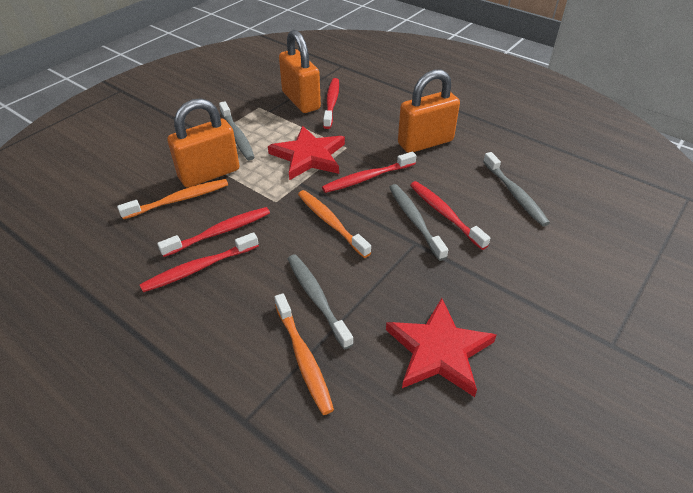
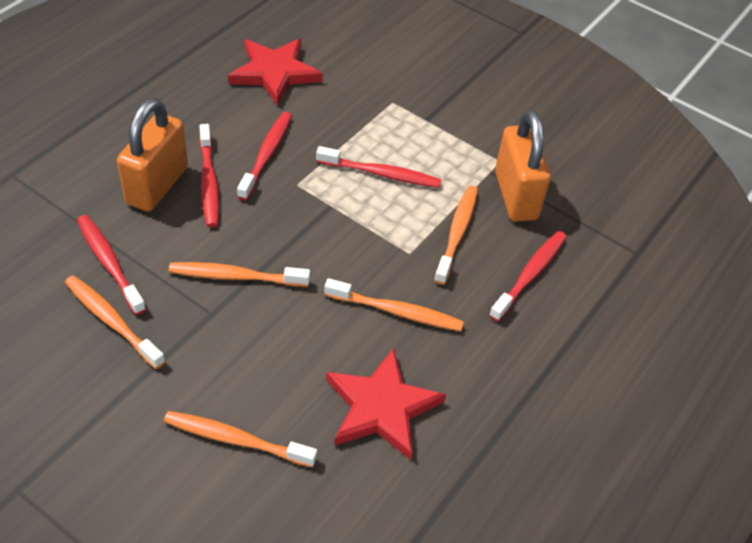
grey toothbrush: [219,101,255,160] [288,254,353,349] [389,184,448,261] [483,152,550,226] = 4 -> none = 0
orange padlock: [167,98,239,188] [279,30,321,113] [398,69,460,153] = 3 -> [117,98,188,212] [495,110,551,221] = 2
orange toothbrush: [117,179,228,219] [274,293,334,415] [298,190,371,258] = 3 -> [65,275,166,369] [164,411,317,467] [169,262,310,287] [324,278,464,331] [434,186,478,285] = 5

